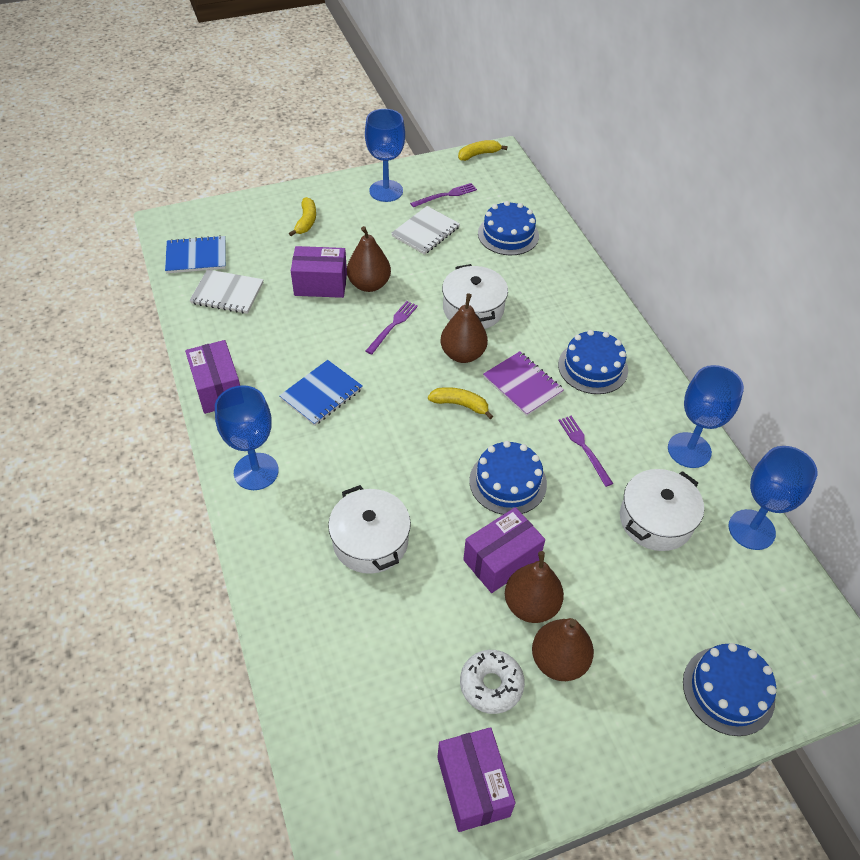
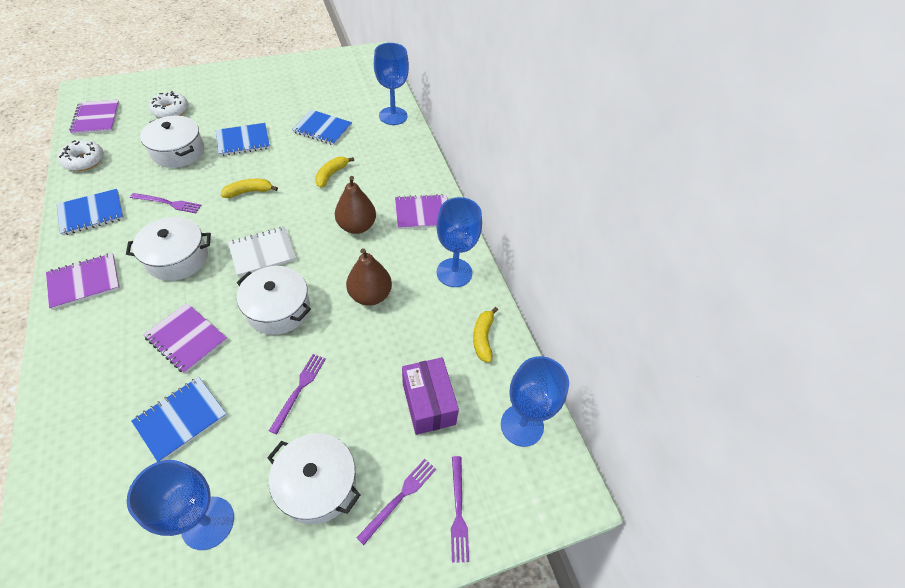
blue cake: [469,441,547,515] [478,201,539,255] [558,330,628,394] [683,643,776,736] = 4 -> none = 0
blue notebook: [165,235,226,273] [279,360,363,426] = 2 -> [57,189,124,236] [131,377,227,462] [216,123,270,156] [292,110,352,145] = 4
brown pear: [347,226,391,292] [441,293,488,363] [505,551,564,623] [532,618,594,681] = 4 -> [335,176,376,234] [346,248,392,306] = 2
purple box: [185,340,240,414] [291,246,347,298] [437,727,515,832] [463,507,545,593] = 4 -> [402,357,459,435] = 1
purple fork: [366,301,418,354] [410,183,477,207] [558,416,613,487] = 3 -> [130,193,202,213] [269,354,326,434] [357,459,436,545] [451,456,469,563] = 4
purple notebook: [483,351,564,416] = 1 -> [46,253,120,310] [69,100,119,135] [143,303,227,374] [395,194,447,229] = 4
white donut: [460,650,525,714] = 1 -> [58,140,104,171] [149,91,189,118] = 2
white notebook: [189,269,263,314] [391,206,460,255] = 2 -> [228,227,296,277] = 1
white pot: [328,485,411,574] [442,264,508,329] [620,469,704,551] = 3 -> [126,217,211,281] [140,116,204,168] [237,266,311,335] [267,433,360,525] = 4

